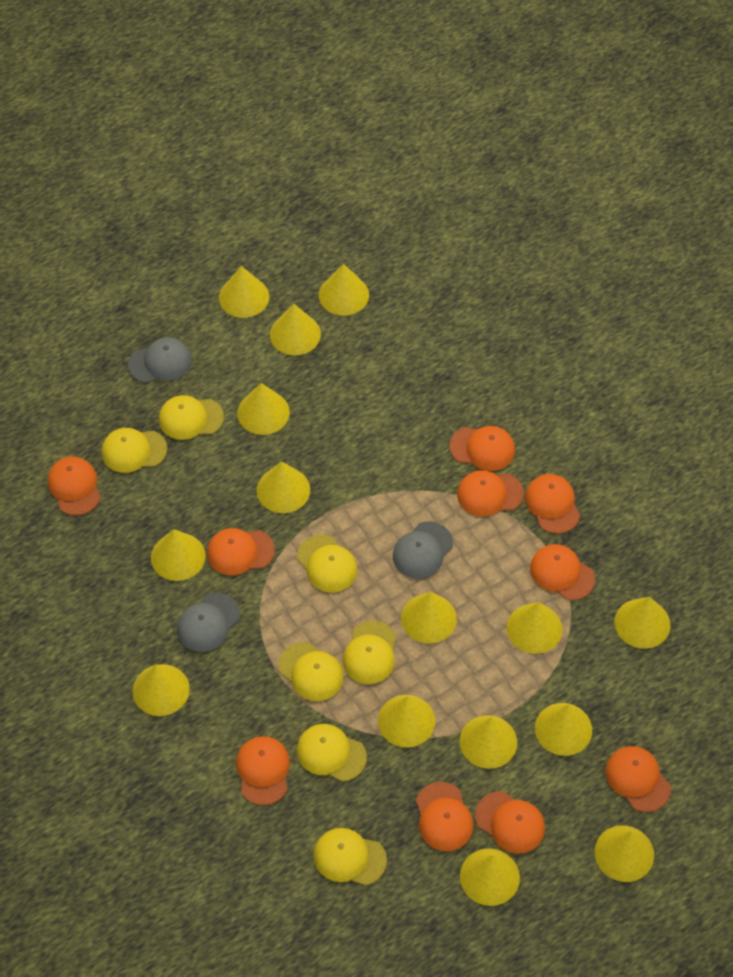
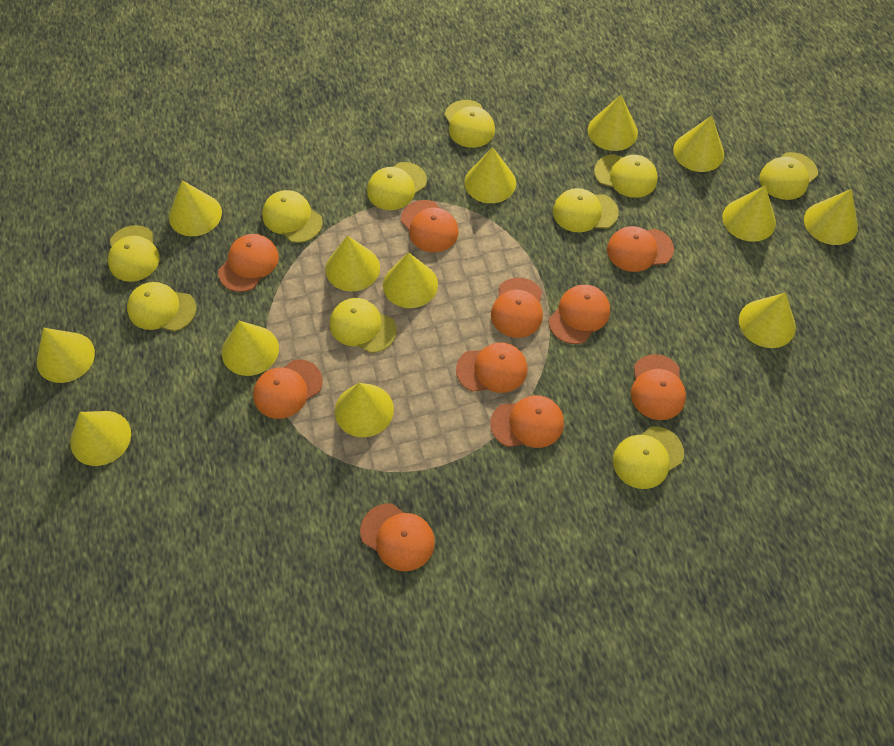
grey cap: [128,337,192,383] [177,593,240,652] [393,522,453,578] = 3 -> none = 0
yellow cap: [101,428,167,473] [159,395,224,440] [278,642,344,701] [297,535,357,592] [297,724,367,782] [314,828,387,885] [343,620,397,684] = 7 -> [108,225,160,282] [127,282,196,331] [262,190,323,243] [330,298,397,353] [367,162,427,210] [444,100,495,148] [553,188,619,232] [594,154,658,198] [613,426,684,489] [759,152,818,200] = 10
yellow cone: [133,664,190,716] [151,529,206,581] [219,266,269,318] [237,383,290,435] [257,461,310,513] [270,304,321,355] [319,264,369,316] [378,695,435,747] [401,592,457,643] [459,715,517,769] [460,848,520,906] [507,602,563,654] [535,703,592,756] [595,825,654,882] [615,597,670,649] = 15 -> [37,328,95,383] [70,411,131,466] [169,180,222,236] [222,321,279,376] [326,235,380,291] [335,383,394,437] [383,252,438,308] [465,147,516,203] [588,95,638,151] [673,116,724,172] [722,186,776,242] [739,293,796,348] [804,189,858,245] = 13

